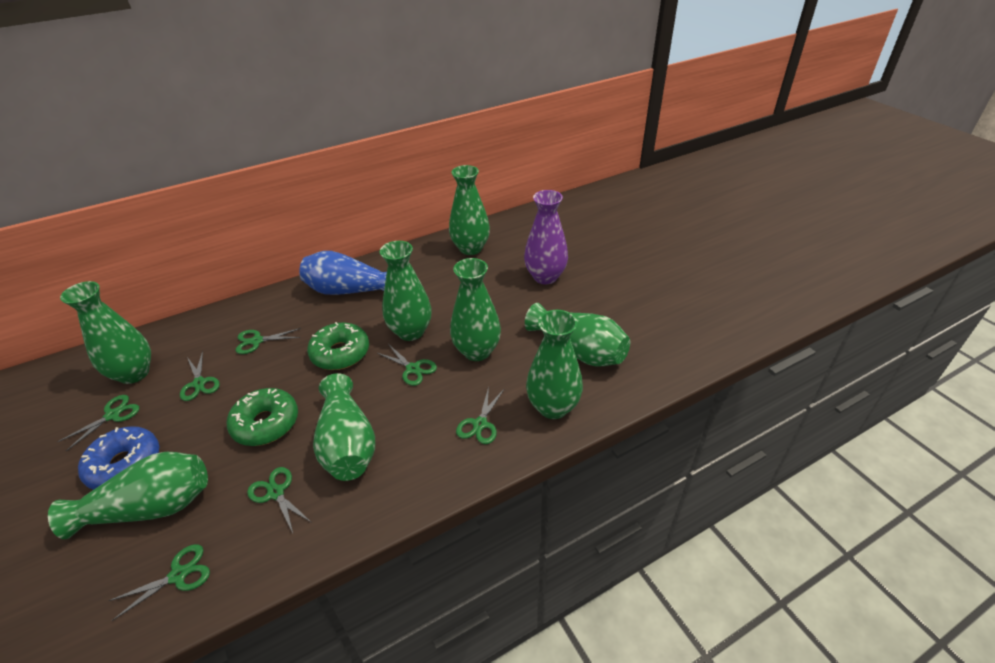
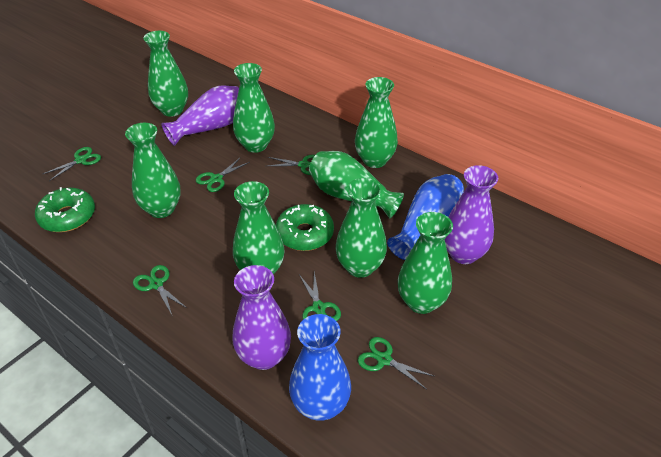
blue donut: [78,426,159,490] = 1 -> none = 0
blue vase: [299,251,387,295] = 1 -> [289,314,351,421] [387,174,464,260] = 2
green scissors: [57,395,139,451] [109,544,210,621] [180,351,220,401] [236,328,301,354] [247,467,312,533] [377,344,437,386] [456,386,504,444] = 7 -> [43,147,101,181] [133,265,187,315] [196,157,250,192] [268,155,315,175] [299,272,341,321] [358,337,434,389] = 6
purple vase: [524,190,568,284] = 1 -> [161,86,239,146] [232,265,291,370] [444,165,498,264] = 3

